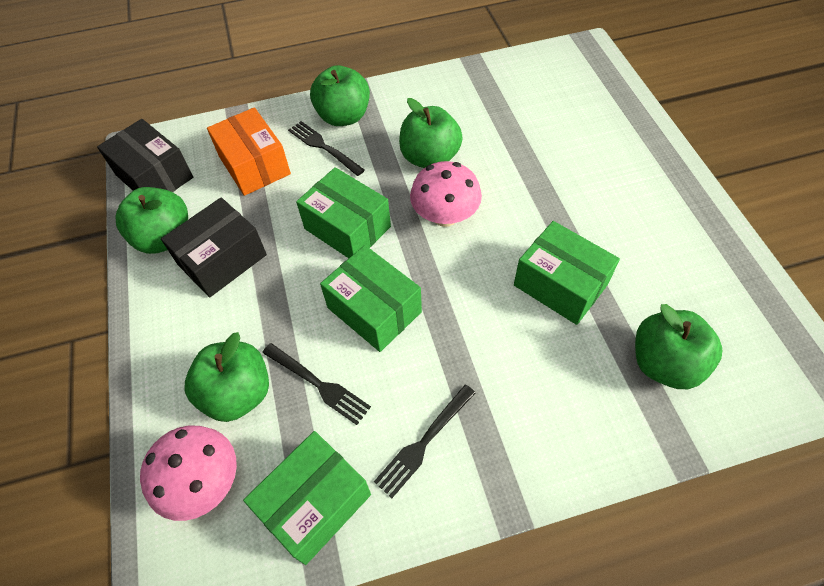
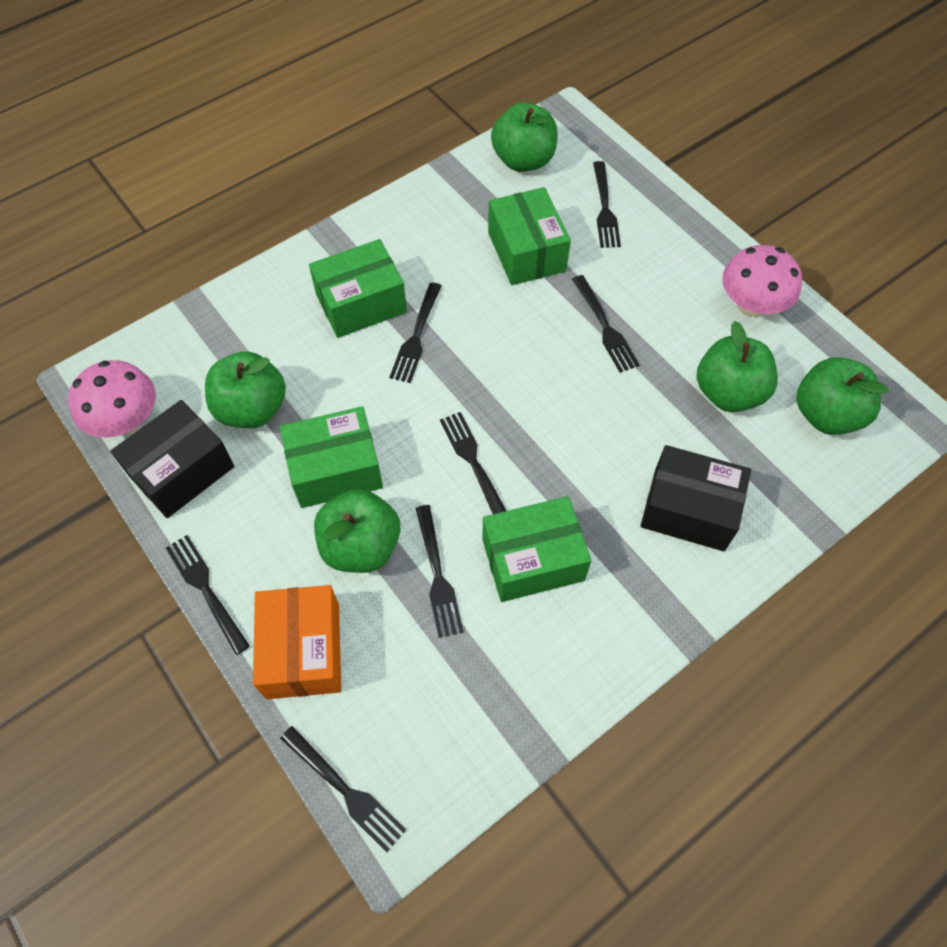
black fork: [262,343,371,425] [288,121,365,176] [374,385,476,498] = 3 -> [166,535,250,655] [280,726,406,852] [389,282,442,383] [416,505,464,638] [440,412,506,514] [572,275,640,373] [593,161,621,248] = 7

